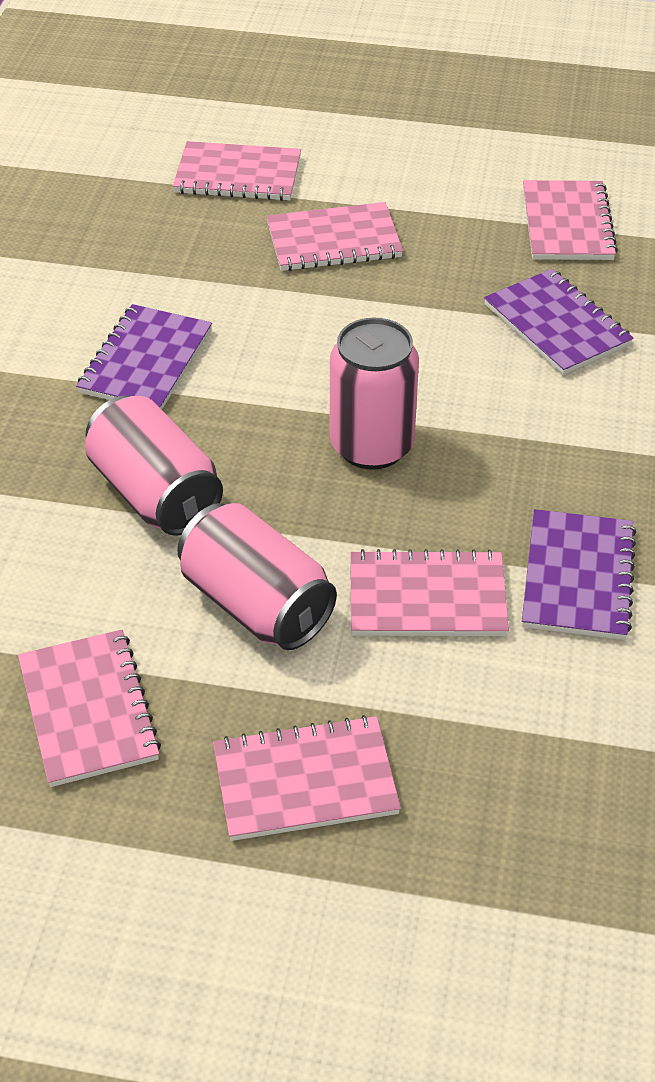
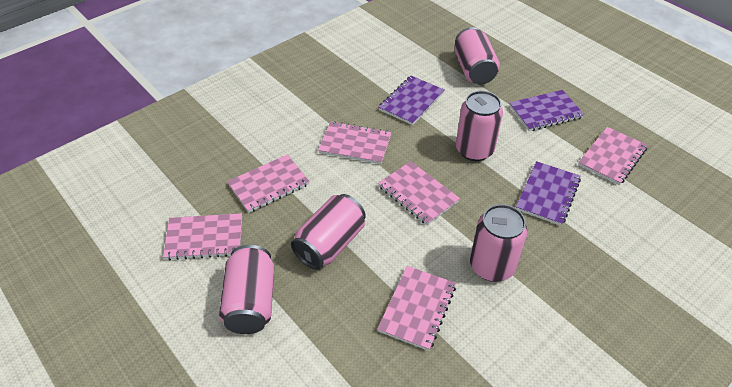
pink can: [85,395,223,536] [177,503,337,650] [330,318,419,470] = 3 -> [219,245,274,334] [291,194,366,270] [454,27,500,84] [456,91,503,161] [470,204,527,282] = 5

